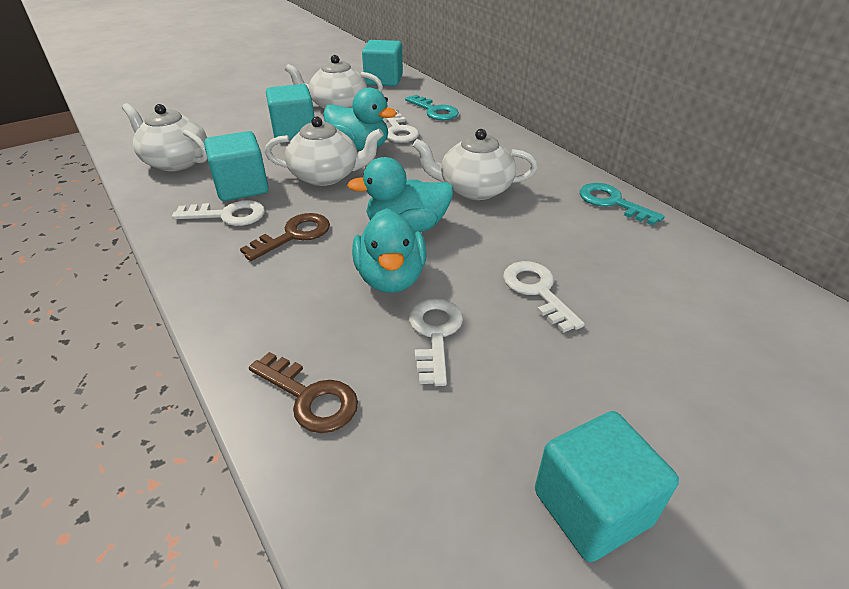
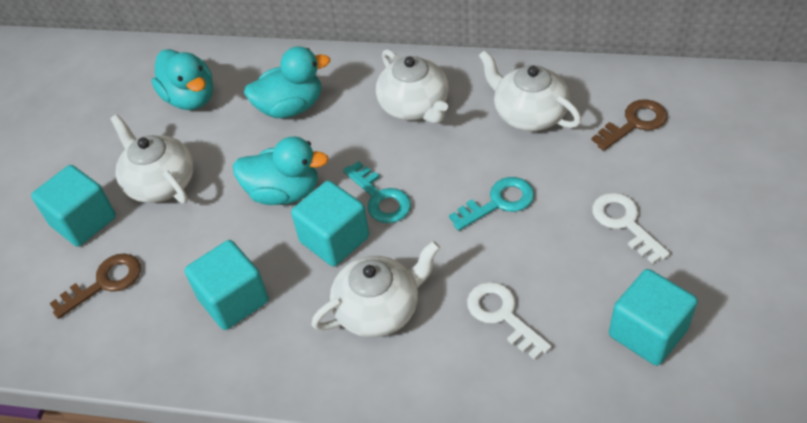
white key: [172,200,265,226] [386,110,419,143] [409,298,463,386] [503,261,585,333] = 4 -> [467,282,552,360] [592,193,670,264] = 2

